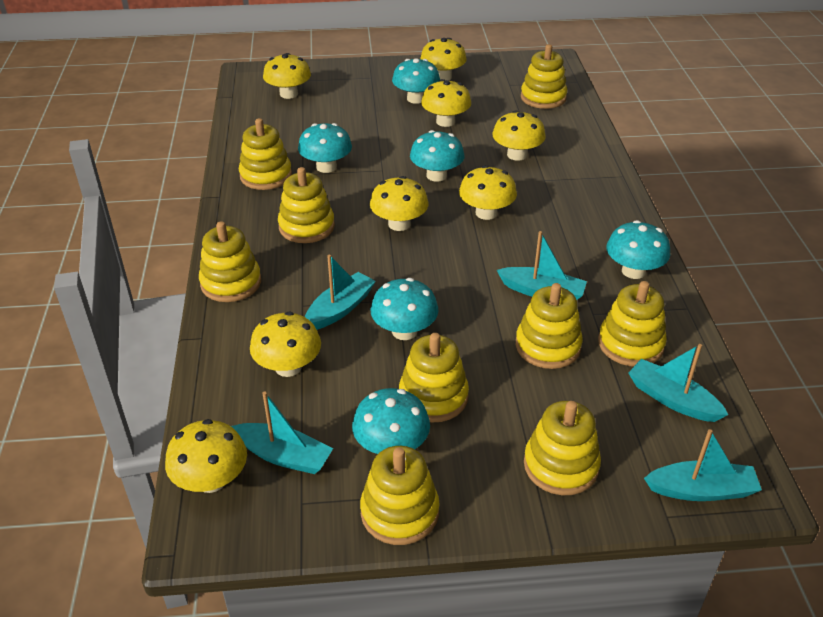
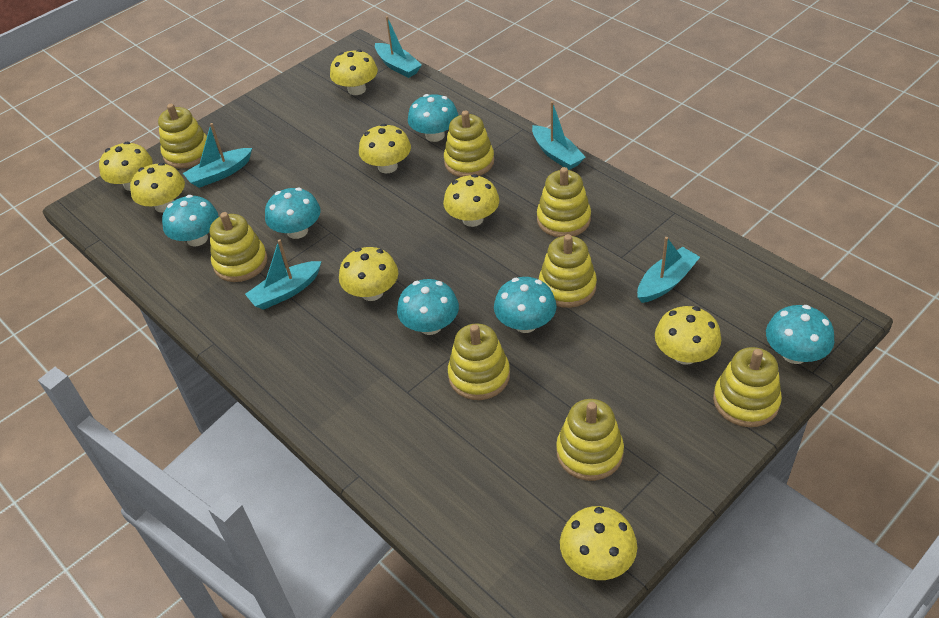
yellow stacking toy: [199,221,261,302] [239,118,292,190] [278,167,335,243] [360,446,440,545] [399,333,469,422] [516,283,583,369] [521,44,567,109] [524,401,601,495] [598,281,667,366] = 9 -> [158,104,207,169] [210,212,268,282] [444,111,494,177] [448,323,510,400] [537,167,591,237] [539,234,597,308] [556,399,624,481] [713,347,782,427] = 8

